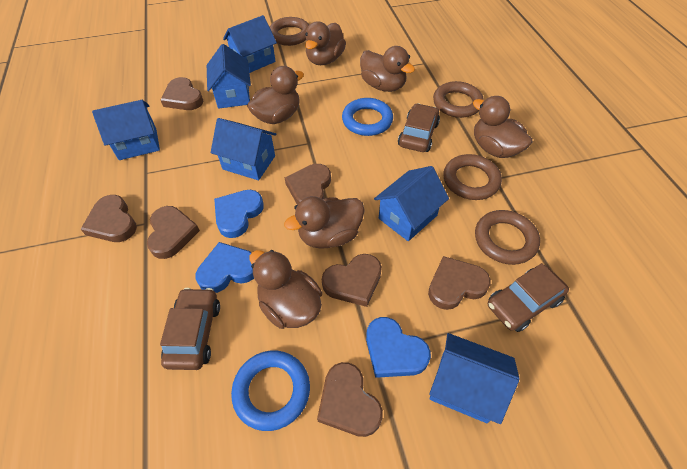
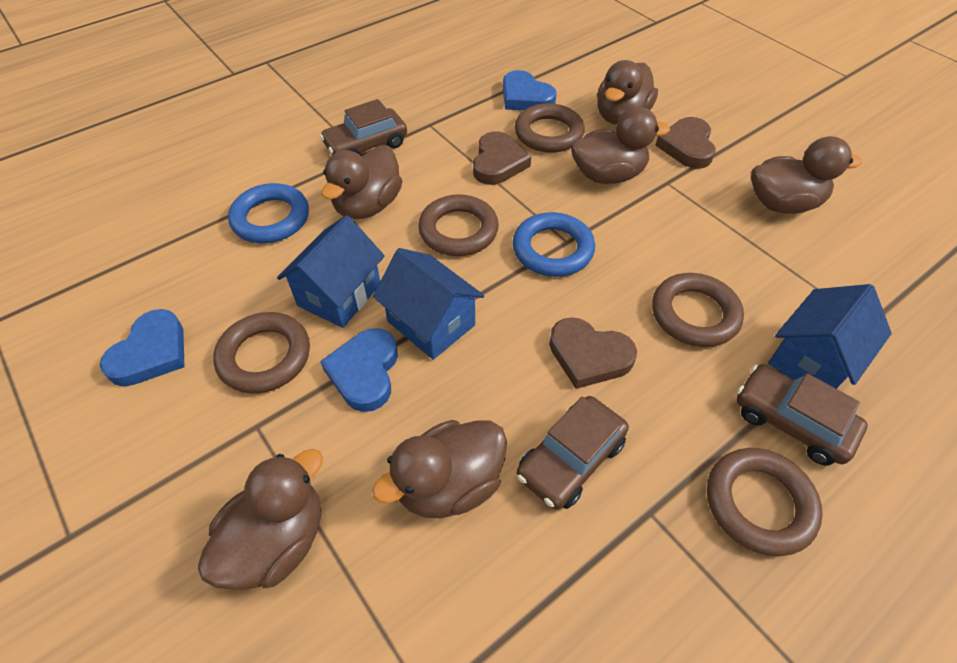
blue house: [92,100,160,160] [207,44,251,109] [211,118,277,180] [223,15,277,73] [374,166,449,241] [429,333,520,424] = 6 -> [277,215,385,328] [373,248,484,360] [768,284,892,389] = 3
brown heart: [81,195,137,242] [147,206,200,259] [161,77,203,110] [285,164,331,205] [317,362,383,437] [322,254,382,307] [428,256,491,310] = 7 -> [473,131,531,185] [549,317,637,389] [655,117,716,169] = 3
brown ring: [270,17,309,46] [433,81,484,118] [443,154,502,200] [475,210,540,265] = 4 -> [213,312,310,393] [418,194,499,256] [515,103,585,153] [652,273,744,347] [707,448,823,556] = 5

